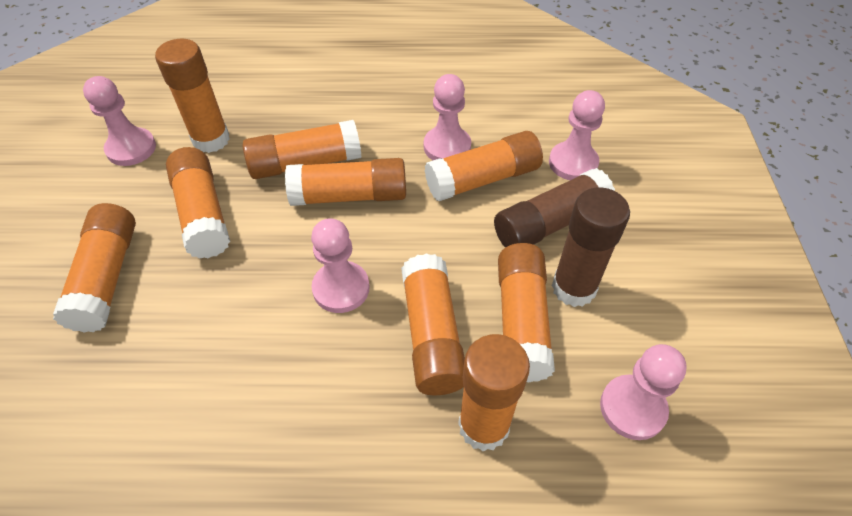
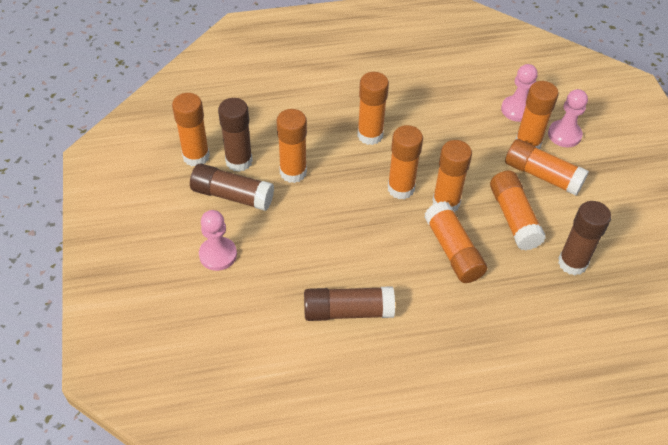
brown glue stick: [494,168,615,247] [552,187,630,307] = 2 -> [190,164,274,211] [218,98,253,172] [304,286,395,321] [558,201,611,275] = 4
pink pawn: [83,76,156,166] [311,218,370,313] [424,74,471,160] [549,90,605,180] [600,344,687,440] = 5 -> [199,210,237,271] [501,64,538,122] [548,89,588,148] = 3

